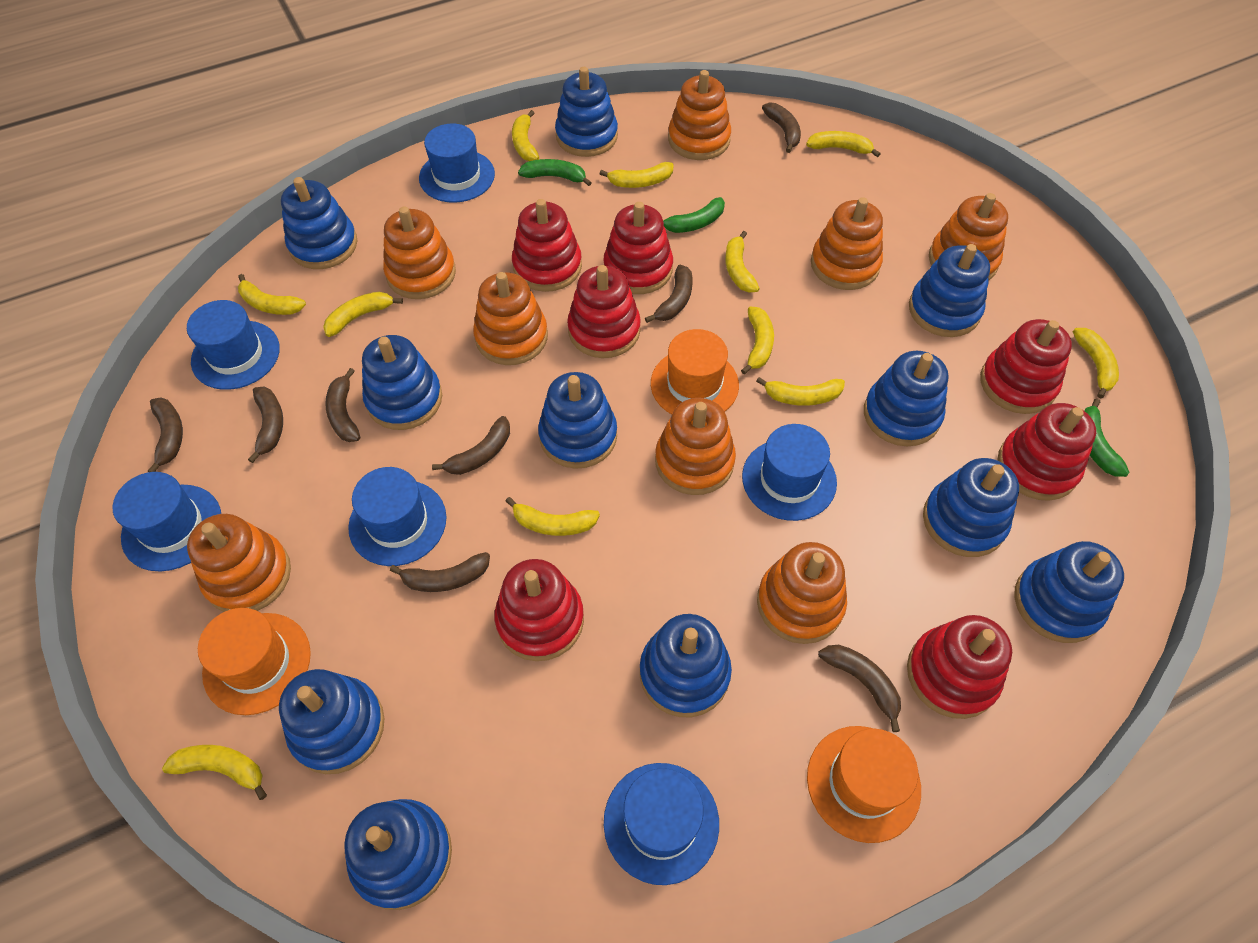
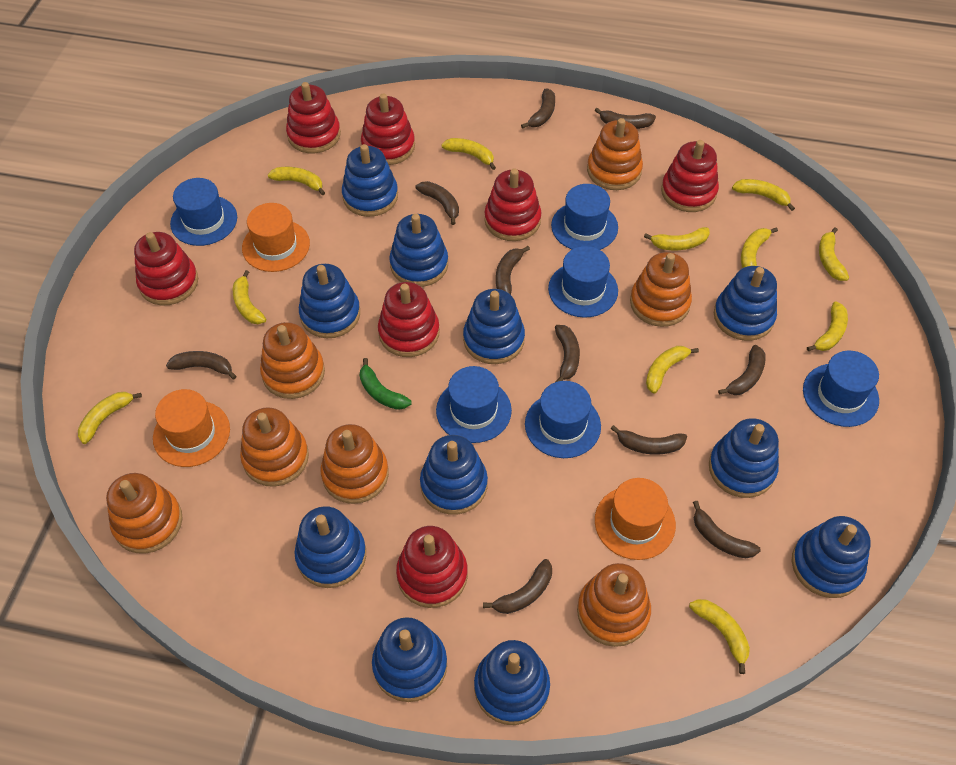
brown banana: [148,398,183,472] [248,387,283,463] [325,368,360,442] [390,552,490,592] [432,416,510,475] [645,265,693,323] [762,102,801,153] [818,645,901,732] = 8 -> [166,351,237,380] [415,181,459,225] [483,559,552,614] [496,246,530,295] [521,88,555,129] [555,325,580,382] [594,108,656,129] [611,425,687,455] [693,501,761,558] [718,345,766,395] = 10
green banana: [518,159,592,186] [663,197,725,233] [1084,399,1129,477] = 3 -> [360,358,412,410] = 1
orange stacking toy: [187,514,291,612] [383,207,456,299] [473,272,548,365] [655,398,736,495] [668,70,731,160] [757,542,847,644] [811,197,883,290] [929,193,1008,280] = 8 -> [106,473,183,554] [240,407,309,487] [260,322,325,399] [321,424,389,504] [577,563,651,647] [587,118,643,190] [630,252,692,327] = 7

